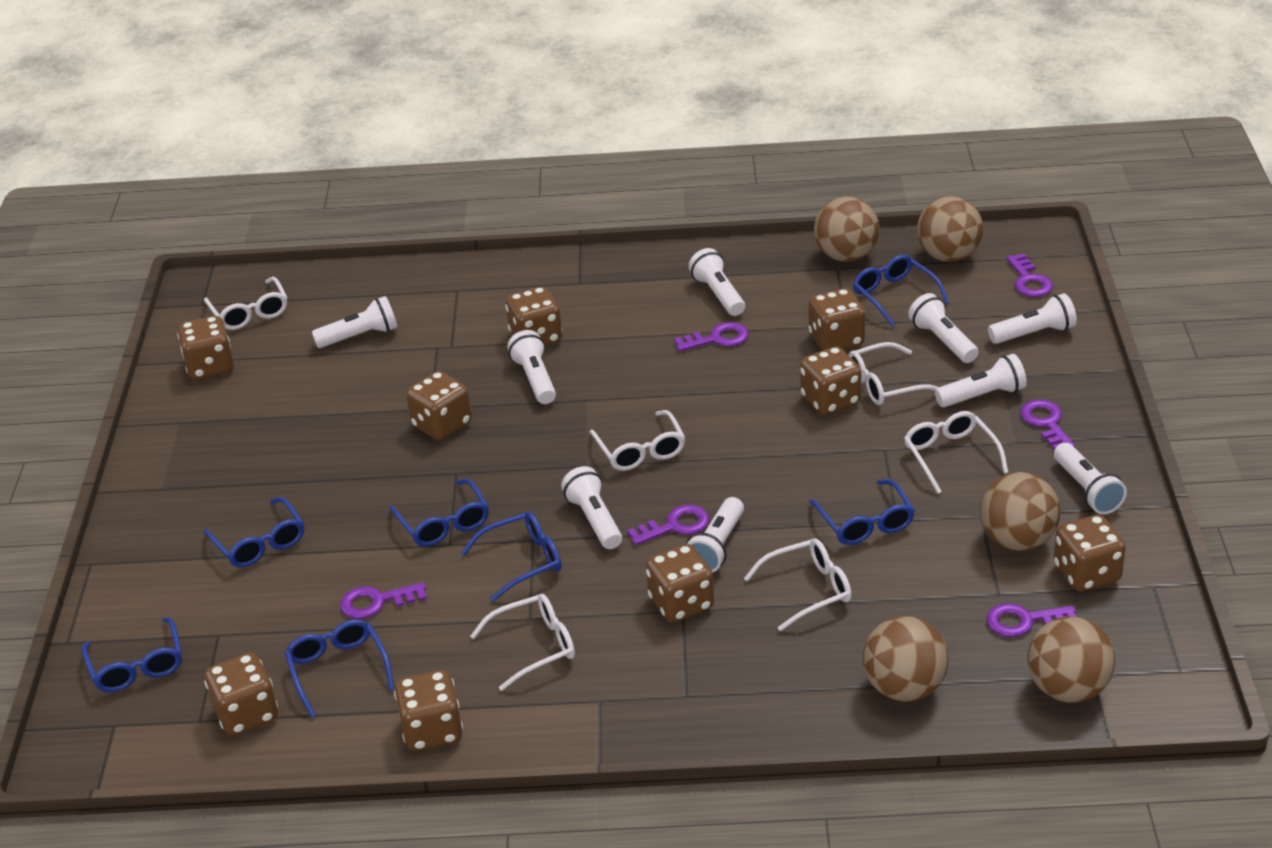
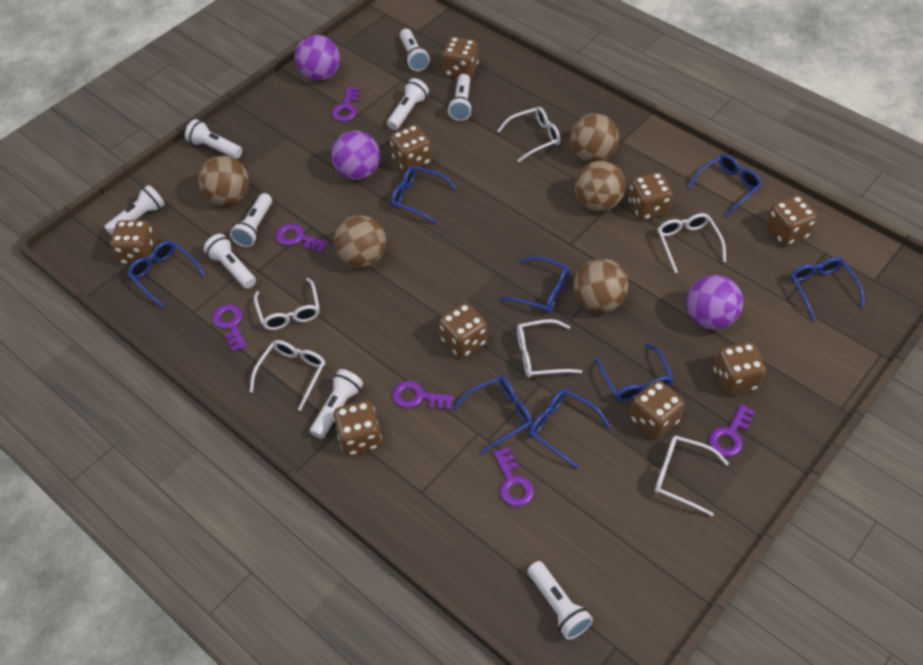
blue glasses: [82,617,182,692] [204,497,304,568] [285,619,395,718] [389,479,489,546] [461,511,562,602] [809,479,915,545] [853,255,949,328] = 7 -> [127,241,205,308] [391,166,457,224] [453,376,532,454] [500,256,569,313] [529,389,610,469] [595,343,673,402] [688,154,762,216] [790,257,864,321] = 8
purple ball: none = 0 -> [295,35,340,81] [331,131,380,180] [686,275,743,330] = 3

